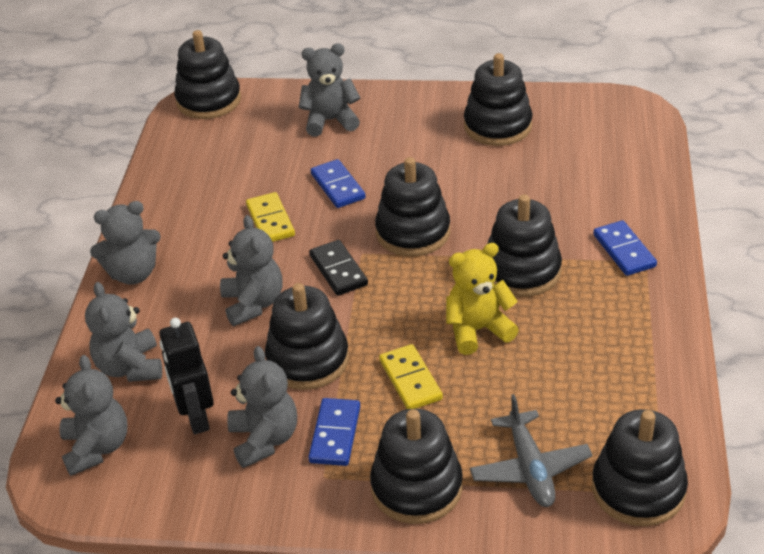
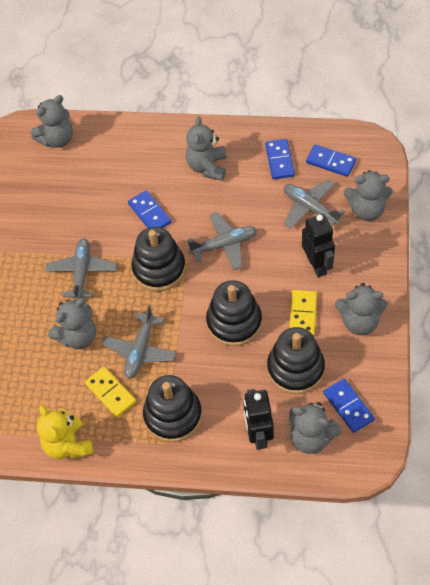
black domino: [309,240,368,296] = 1 -> none = 0
black robot: [159,318,214,434] = 1 -> [243,389,274,450] [302,214,335,277] = 2
black stacking toy: [174,30,241,119] [265,283,349,390] [370,409,463,524] [375,157,450,256] [464,53,533,146] [488,194,562,297] [592,409,688,526] = 7 -> [131,227,186,291] [143,375,202,442] [206,280,262,346] [267,327,325,394] = 4
blue domino: [308,398,360,466] [311,159,366,208] [593,220,657,276] = 3 -> [128,190,171,228] [265,139,295,179] [306,144,356,177] [323,378,375,433] = 4
grey plane: [470,394,593,507] = 1 -> [45,238,117,301] [102,305,176,379] [187,212,257,270] [284,180,346,228] = 4

